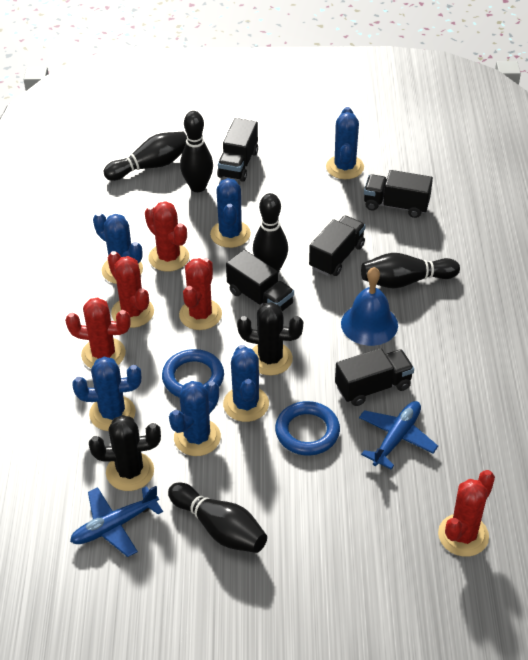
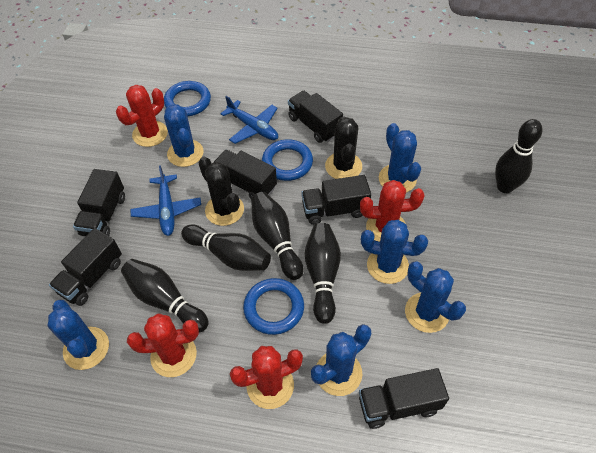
black truck: [217,118,258,182] [226,250,294,311] [309,216,366,276] [335,348,414,406] [364,170,433,218] = 5 -> [49,228,122,306] [73,169,125,236] [213,150,277,198] [288,91,343,143] [301,175,371,225] [359,368,449,429] = 6
blue bell: [341,267,398,346] = 1 -> none = 0
blue ring: [162,349,224,397] [275,401,340,455] = 2 -> [164,81,211,116] [243,278,304,335] [262,139,313,181] = 3
red cactus: [65,297,130,368] [108,251,154,328] [145,201,189,272] [179,258,222,330] [438,470,495,557] = 5 -> [116,85,168,147] [127,313,199,377] [230,346,303,409] [360,180,425,242] = 4

